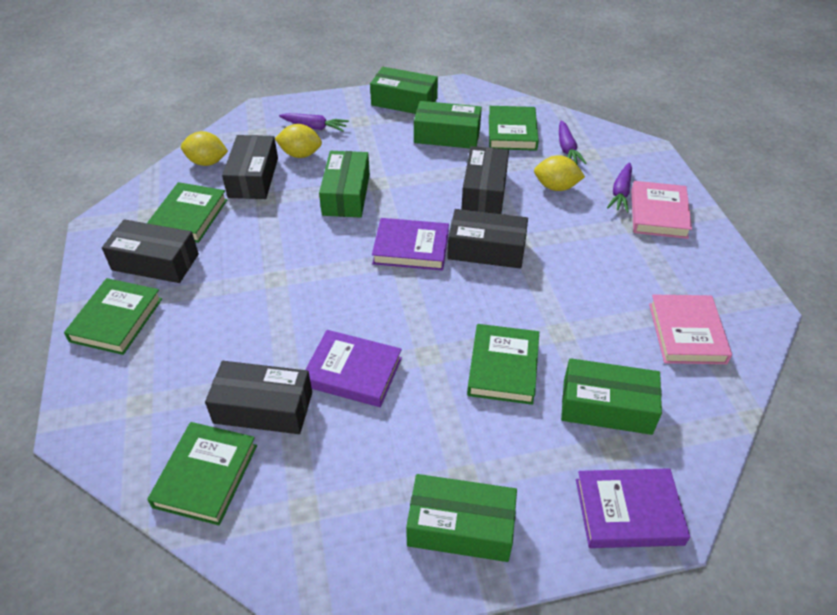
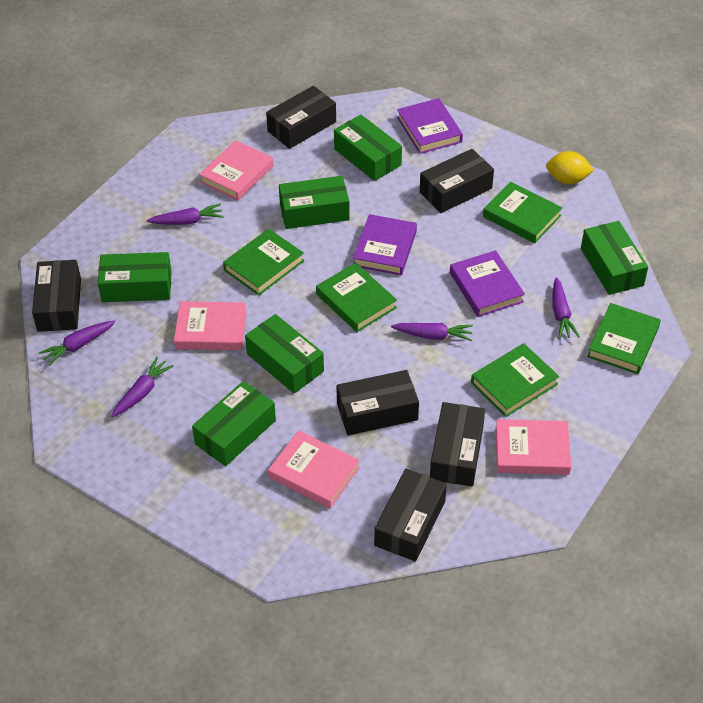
black box: [102,219,199,283] [205,361,312,434] [222,135,278,199] [447,209,528,269] [462,146,509,214] = 5 -> [32,260,81,332] [266,86,336,149] [336,370,419,435] [374,469,447,561] [420,149,494,213] [430,402,485,487] = 6
green box: [319,151,370,217] [370,67,438,114] [406,474,517,562] [414,101,482,148] [561,358,662,435] = 5 -> [98,252,172,302] [192,381,276,466] [245,314,324,393] [279,176,350,229] [334,115,402,181] [581,221,648,295] = 6
pink book: [631,181,692,239] [649,295,732,364] = 2 -> [174,301,247,350] [199,140,274,201] [268,430,360,508] [495,419,571,475] = 4
purple carrot: [279,113,349,132] [559,120,587,164] [607,162,632,212] = 3 -> [39,321,115,366] [111,357,174,417] [147,204,223,225] [391,323,473,341] [552,277,580,339] = 5
yellow lemon: [181,131,228,166] [275,124,322,158] [534,155,585,191] = 3 -> [546,151,594,184] = 1

